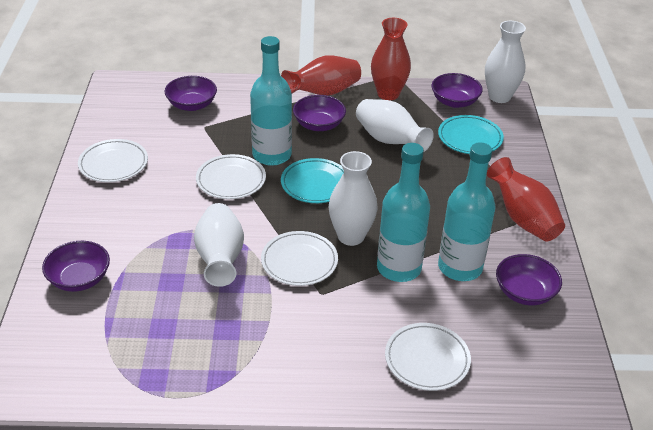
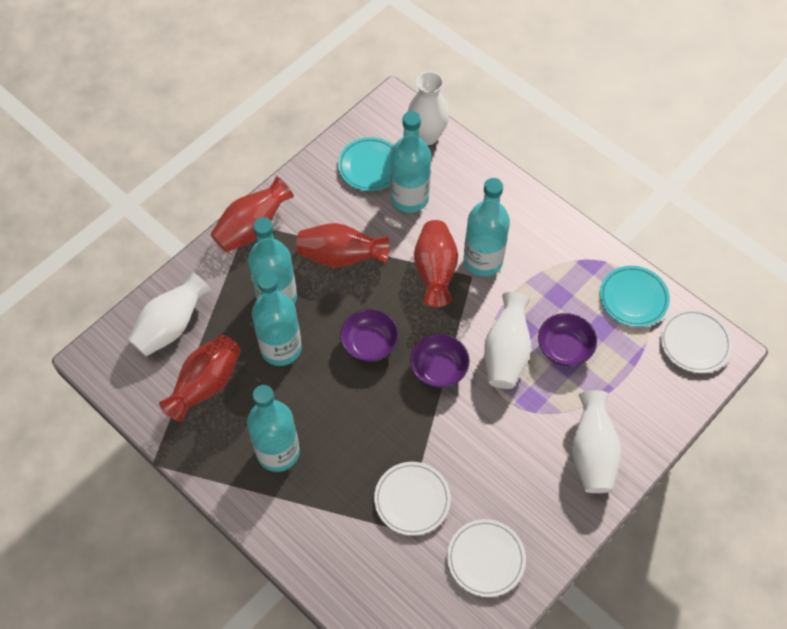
purple bowl: [42,241,110,292] [165,76,217,111] [293,95,346,131] [431,73,483,108] [496,254,562,305] = 5 -> [340,309,399,362] [410,334,470,388] [538,313,597,366] = 3
red vase: [281,55,361,95] [371,18,411,100] [487,157,565,242] = 3 -> [159,335,241,422] [211,177,294,252] [296,223,389,267] [414,220,458,307] = 4
turquoise bottle: [250,36,292,166] [377,143,430,282] [438,142,496,281] = 3 -> [247,385,300,472] [248,217,297,304] [252,272,302,366] [390,111,431,213] [464,178,510,277] = 5
white plate: [78,139,148,182] [196,154,266,199] [261,231,338,286] [385,323,471,391] = 4 -> [374,462,451,536] [447,519,526,597] [660,309,732,373] = 3

